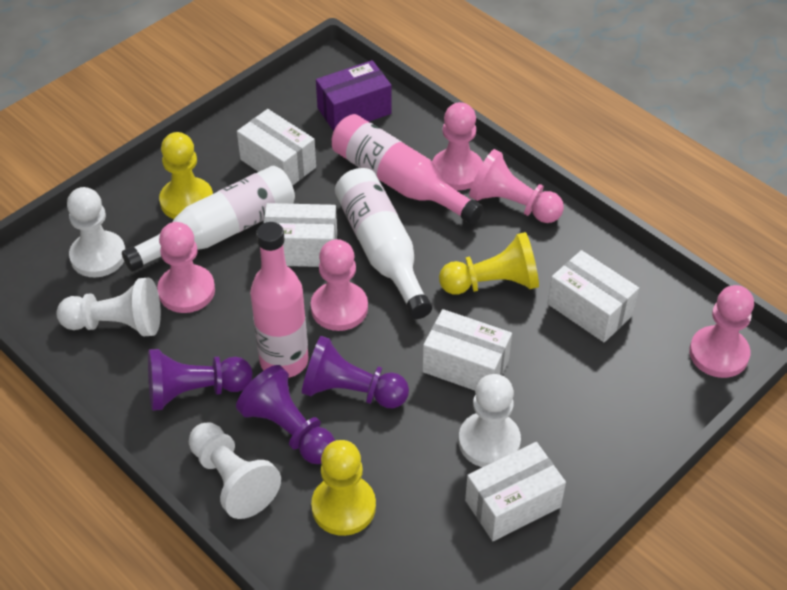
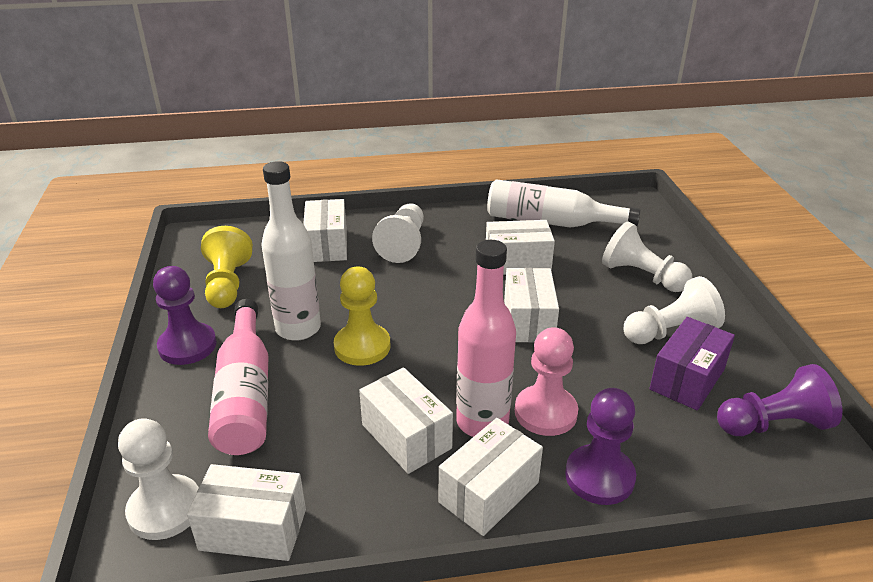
pink pawn: [157,222,215,313] [311,239,368,331] [432,102,483,190] [469,149,564,223] [689,285,754,378] = 5 -> [515,327,578,436] = 1
white box: [237,109,316,186] [263,203,337,267] [423,309,512,391] [465,442,566,541] [548,250,639,343] = 5 -> [187,464,306,561] [303,199,347,262] [359,368,453,474] [439,418,543,536] [486,220,555,275] [504,268,559,343] = 6
yellow pawn: [159,132,213,219] [311,440,376,536] [439,232,539,295] = 3 -> [201,226,253,308] [334,267,390,366] = 2

